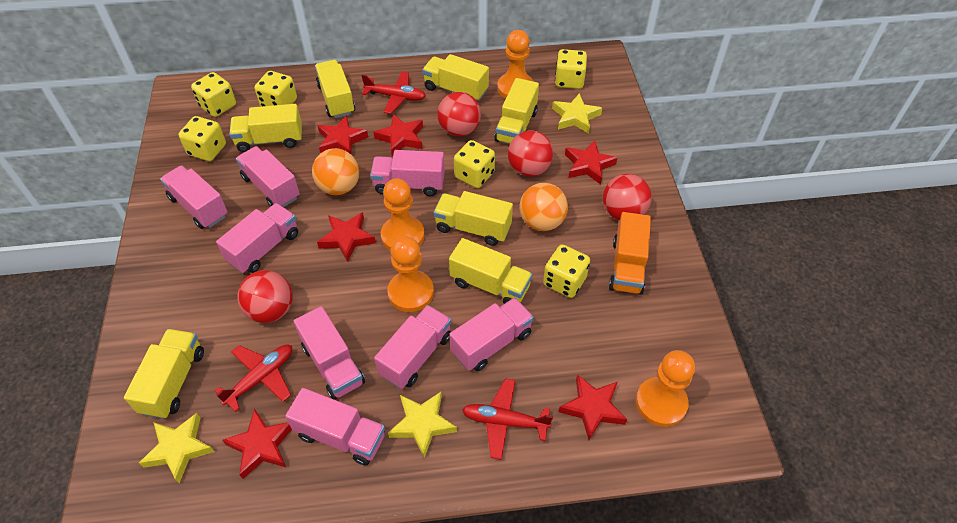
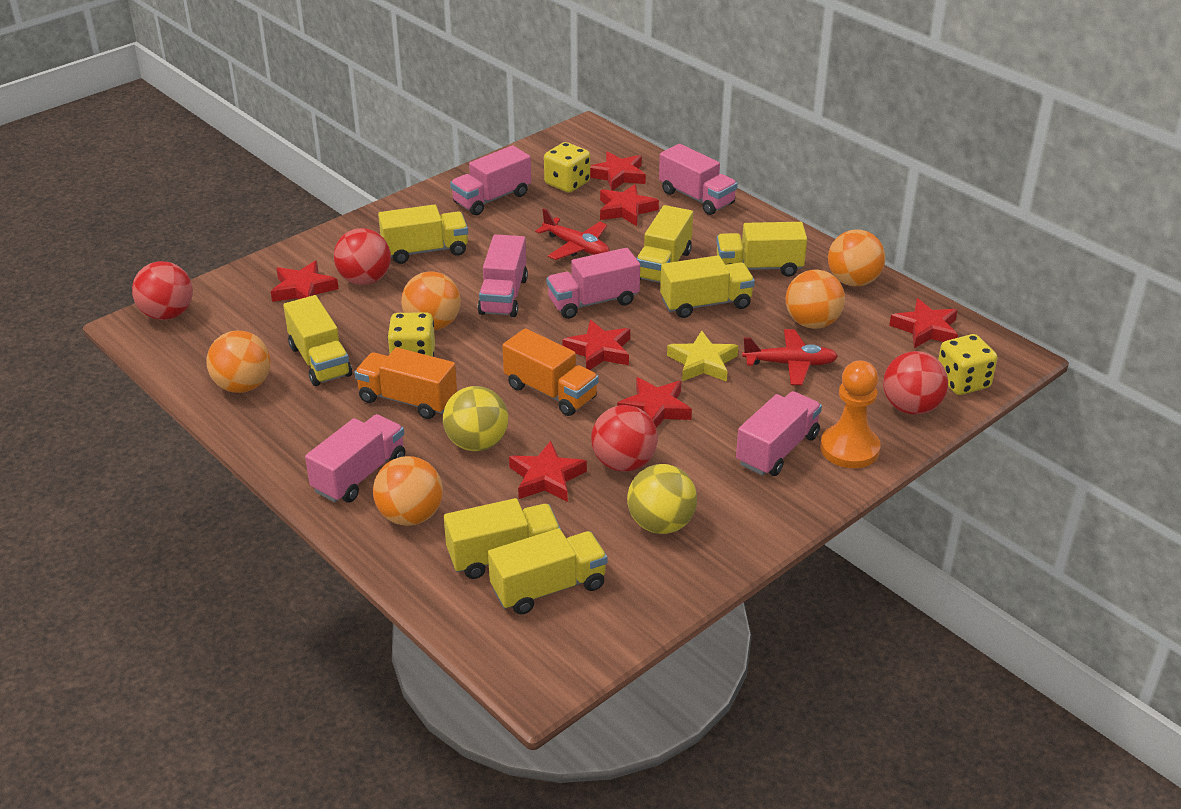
orange ball: [312,148,359,195] [519,183,568,231] = 2 -> [206,331,271,393] [373,456,443,526] [401,271,461,330] [786,269,845,329] [828,230,885,286] = 5
orange pawn: [381,178,425,251] [387,236,434,312] [497,30,534,99] [636,350,695,427] = 4 -> [820,360,881,468] = 1
orange truck: [609,212,651,295] = 1 -> [354,347,457,419] [502,328,599,416] = 2
pink truck: [160,166,228,229] [216,203,298,273] [236,146,300,207] [285,388,385,465] [294,306,365,400] [370,150,445,196] [374,305,451,389] [449,298,534,371] = 8 -> [305,414,405,503] [450,145,531,215] [478,234,528,317] [546,248,640,319] [659,144,738,215] [736,391,822,476] = 6
red plane: [214,344,292,412] [362,72,426,114] [462,378,553,460] = 3 -> [535,208,610,260] [742,329,838,385] = 2
red star: [223,409,292,479] [317,115,368,155] [317,212,376,262] [374,114,423,156] [559,374,627,440] [565,140,617,184] = 6 -> [271,261,339,302] [509,441,587,502] [563,320,630,370] [590,151,646,191] [600,184,659,226] [617,377,692,428] [889,298,958,348] = 7
yellow ball: none = 0 -> [443,386,508,451] [627,464,697,534] = 2
yellow dice: [179,116,226,161] [191,72,236,117] [255,71,297,107] [454,140,495,188] [543,244,590,298] [555,49,587,89] = 6 -> [387,312,435,357] [544,142,590,193] [938,334,997,395] = 3
yellow star: [139,413,214,484] [388,392,457,458] [552,93,602,134] = 3 -> [667,330,738,382] = 1

